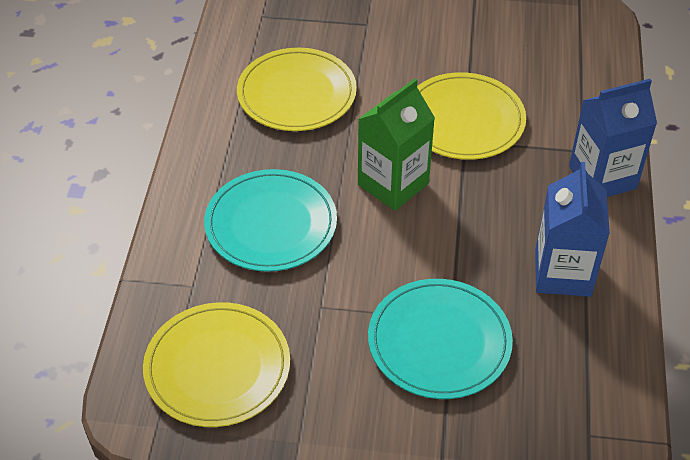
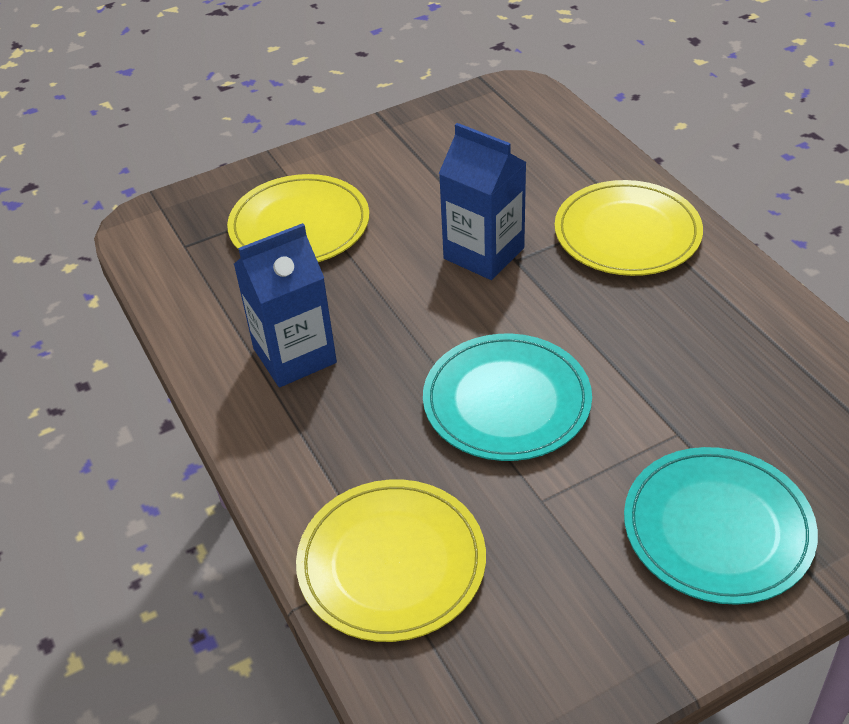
green carton: [358,78,435,211] = 1 -> none = 0

